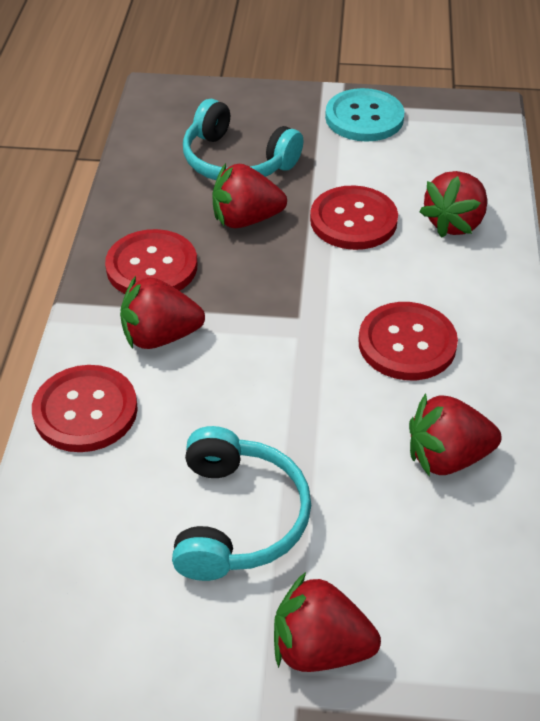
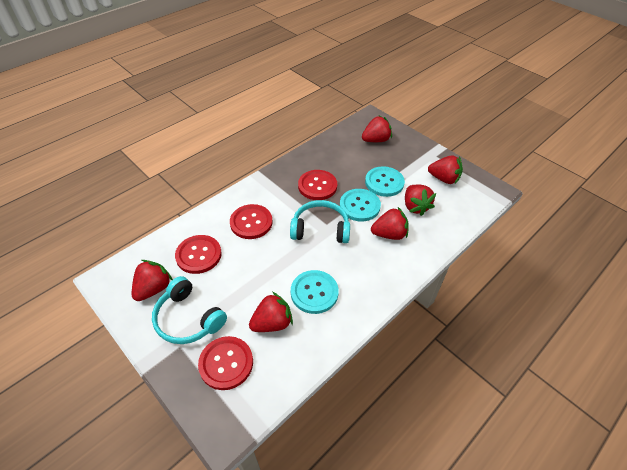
red strawberry: [120,276,205,349] [213,163,287,228] [274,572,381,672] [409,393,502,477] [419,171,487,238] = 5 -> [132,260,173,301] [249,292,293,332] [362,115,392,142] [371,207,409,240] [405,185,436,216] [428,155,463,184] = 6
turquoise button: [325,88,404,142] = 1 -> [291,270,339,314] [340,189,381,221] [365,166,405,197] = 3

